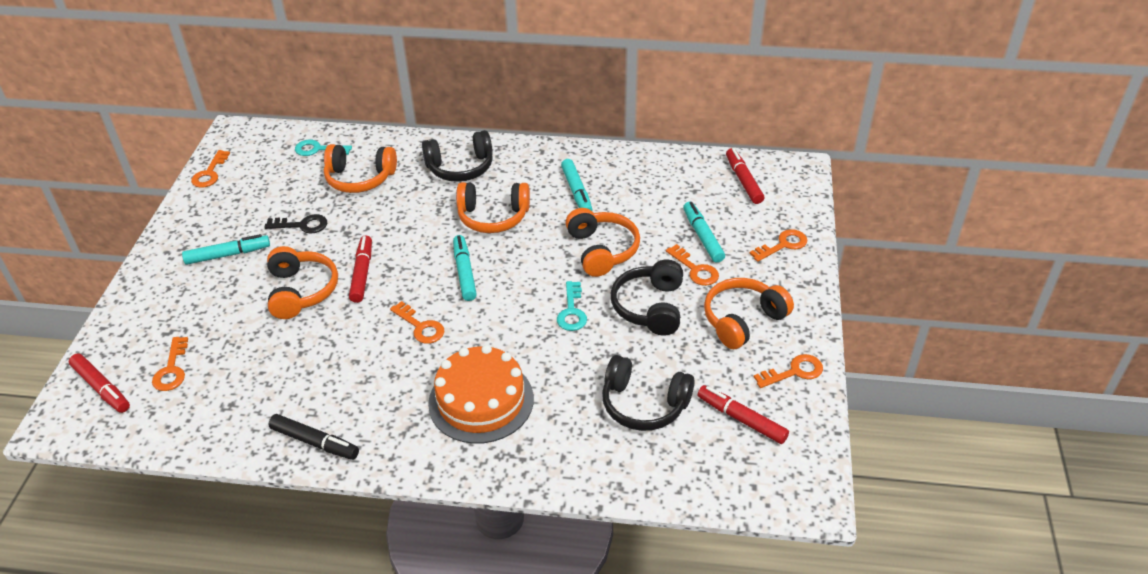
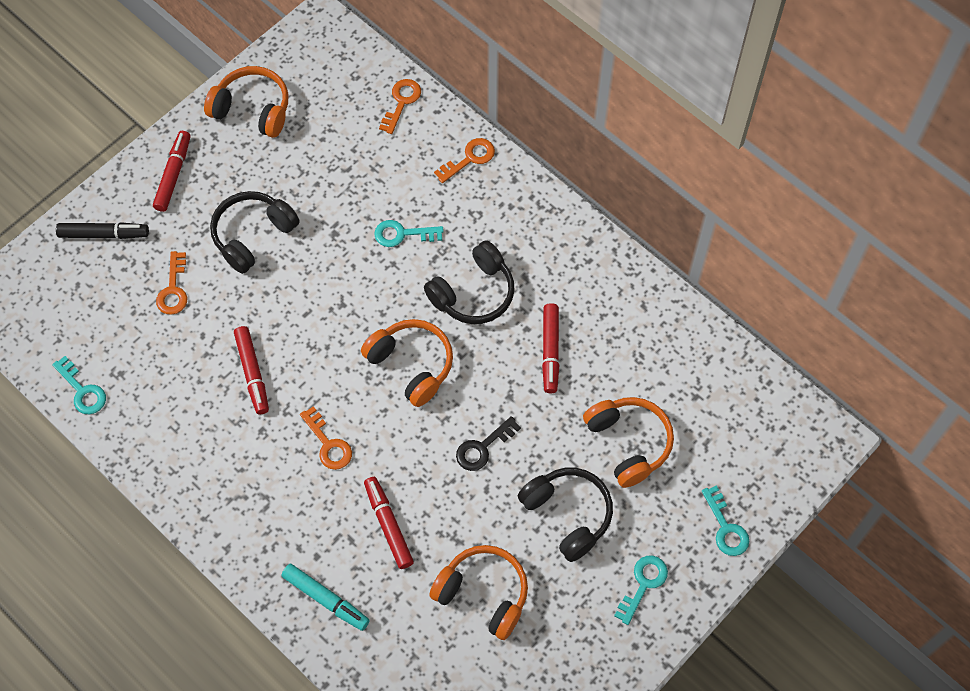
orange cake: [428,345,534,444] = 1 -> none = 0
orange headphones: [267,246,338,319] [324,144,397,193] [456,182,530,233] [566,208,640,277] [704,278,794,349] = 5 -> [204,66,288,138] [361,319,453,407] [429,545,528,640] [583,397,674,488] = 4
orange key: [152,337,188,391] [191,150,230,188] [390,301,444,344] [666,244,719,286] [750,229,807,262] [754,354,823,388] = 6 -> [156,251,187,315] [300,406,352,470] [379,79,421,134] [434,138,495,183] = 4
turquoise key: [295,140,352,156] [557,281,587,331] = 2 -> [52,356,106,414] [374,220,444,247] [614,555,668,625] [702,485,749,556] = 4
turquoise marker: [182,234,270,265] [453,235,477,301] [561,159,593,211] [683,202,725,263] = 4 -> [281,564,370,631] = 1

